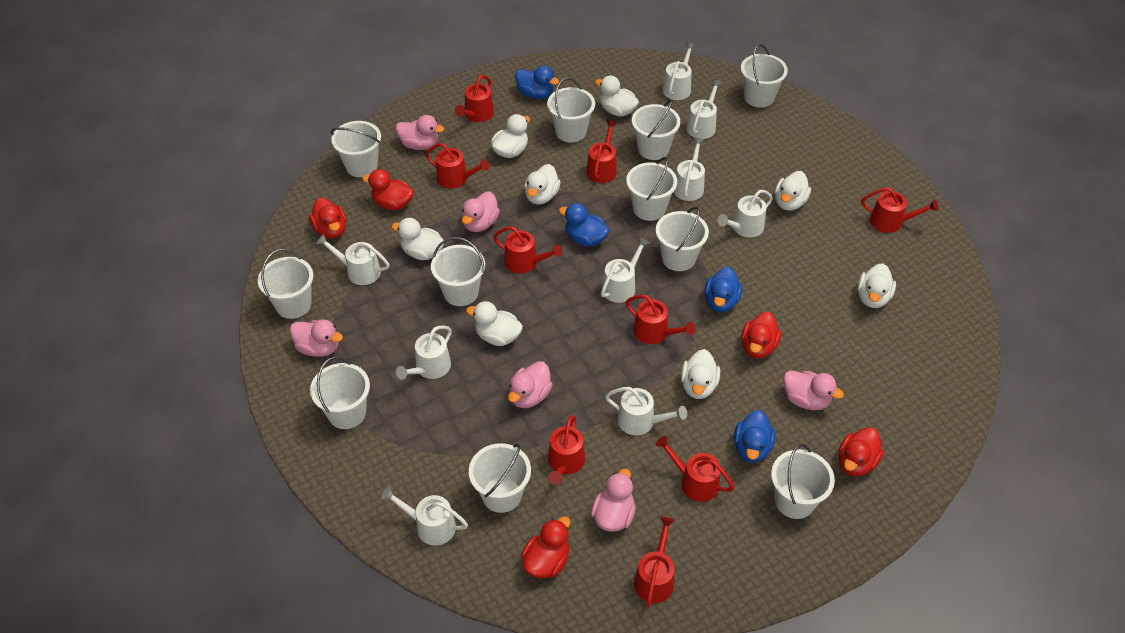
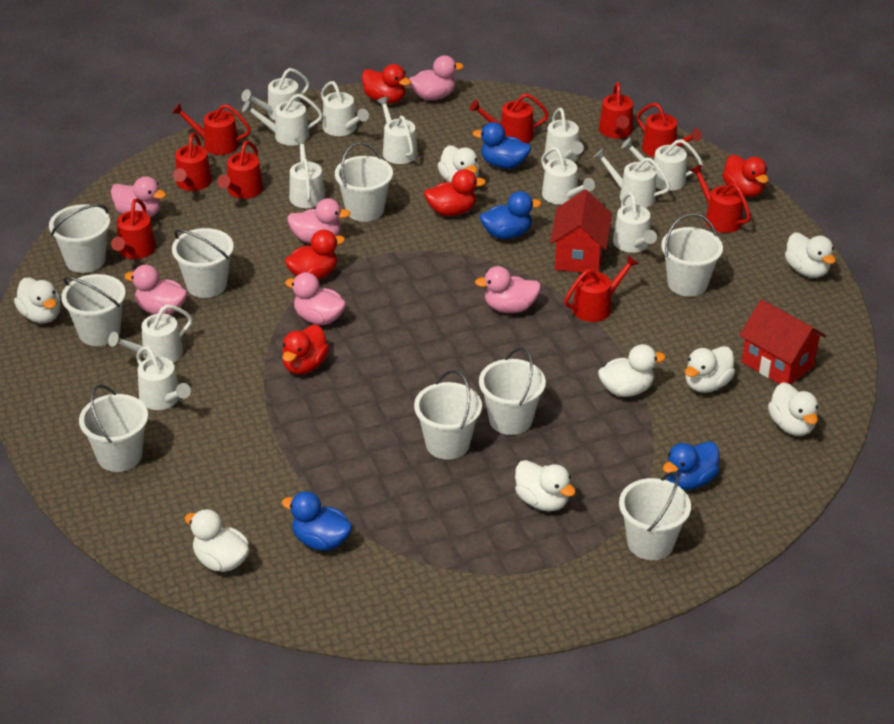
red house: none = 0 -> [550,190,612,273] [739,299,826,385] = 2
white bucket: [258,249,314,319] [310,357,370,429] [331,121,381,177] [431,237,485,306] [469,443,531,513] [547,78,595,143] [626,157,677,221] [632,100,680,160] [656,207,709,271] [741,44,788,108] [771,444,835,519] = 11 -> [49,204,110,273] [61,274,126,346] [79,384,148,472] [172,228,234,298] [335,142,393,222] [414,370,482,460] [479,347,546,435] [619,472,691,560] [661,213,723,297] = 9
white watering can: [316,234,389,285] [381,487,468,546] [396,325,452,380] [601,237,649,303] [605,387,687,435] [662,42,696,100] [674,137,705,201] [686,79,722,139] [717,190,773,237] = 9 -> [108,305,192,363] [136,346,191,410] [241,68,310,120] [242,94,323,146] [289,137,325,208] [321,81,369,136] [377,97,418,164] [541,147,595,205] [545,108,584,162] [593,149,671,208] [613,192,657,253] [621,138,703,191] = 12

